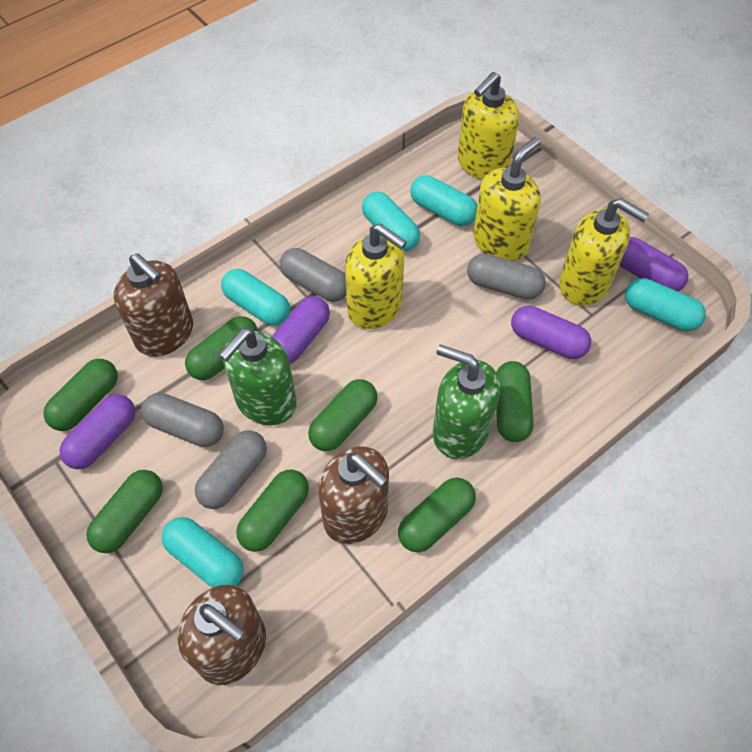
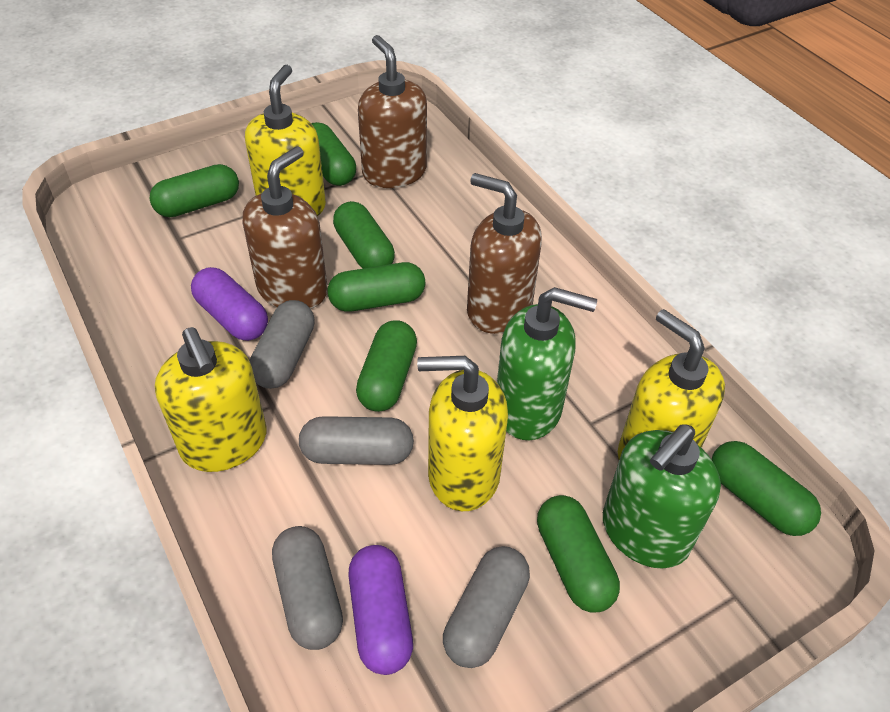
purple capsule: [60,394,135,469] [272,296,330,364] [511,305,591,359] [619,237,689,291] = 4 -> [191,267,268,341] [349,545,413,675] = 2
turquoise capsule: [162,517,244,588] [221,269,290,326] [362,192,420,251] [410,175,477,226] [625,278,706,331] = 5 -> none = 0

